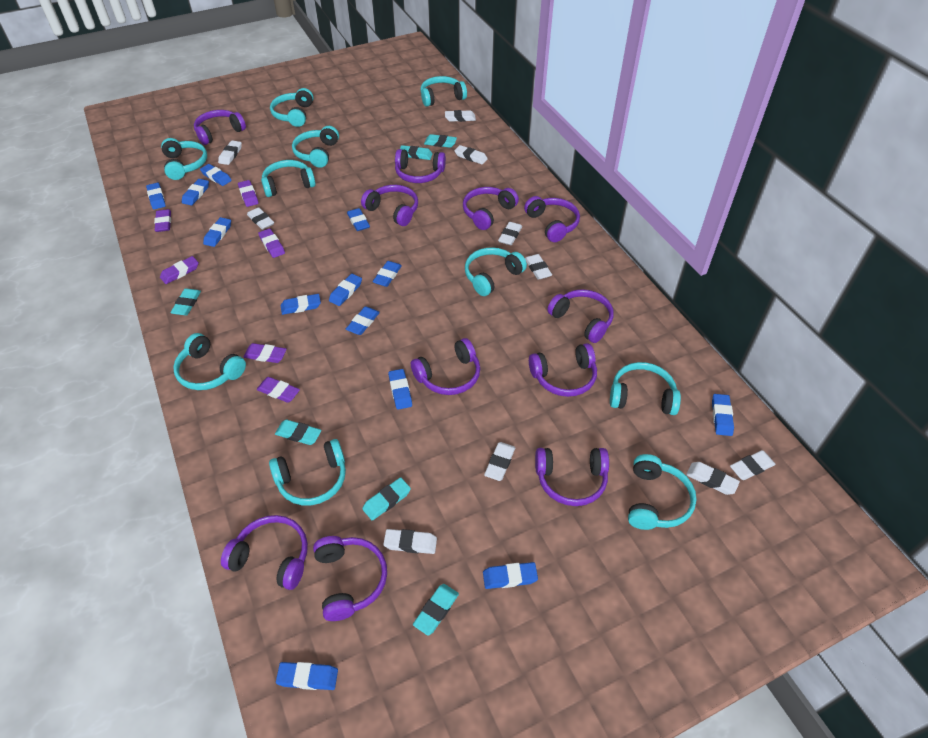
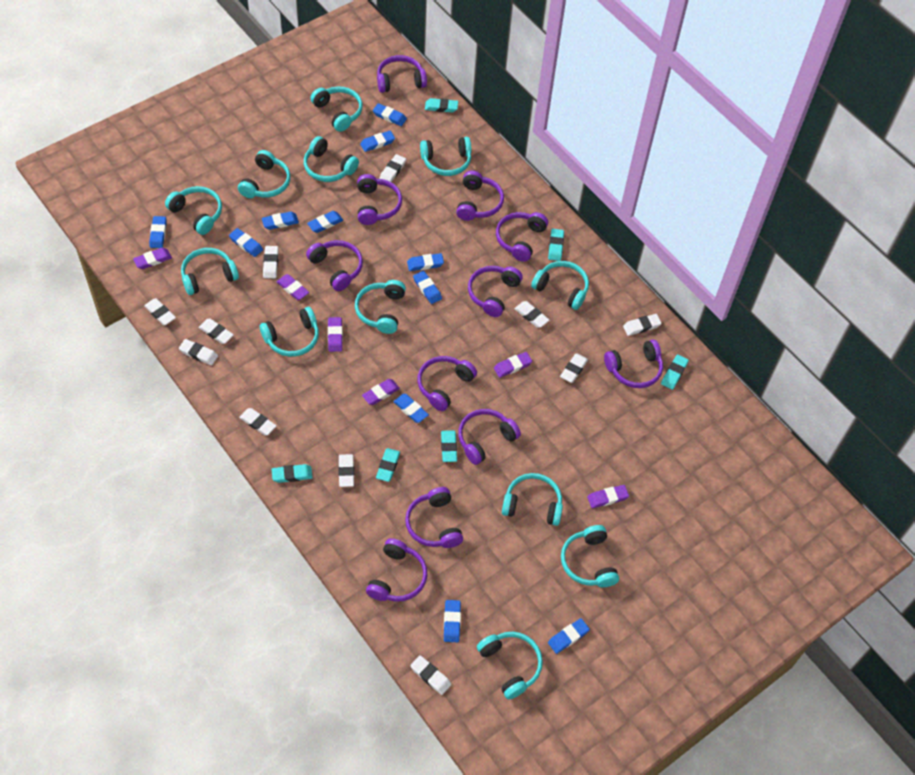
blue eraser: [146,183,166,209] [182,179,209,206] [200,164,232,186] [203,217,231,247] [276,662,338,690] [281,294,321,315] [329,274,362,306] [346,306,380,335] [347,208,370,231] [372,261,402,287] [388,369,412,410] [483,562,538,589] [712,394,734,436] = 13 -> [149,216,167,248] [229,228,263,257] [262,211,299,230] [307,211,343,233] [360,130,395,152] [373,103,407,126] [393,394,429,423] [407,253,444,271] [413,271,442,304] [444,600,461,642] [548,618,590,654] = 11
turquoise headphones: [161,138,207,180] [173,333,246,390] [261,160,316,197] [269,439,346,506] [270,88,314,127] [292,126,339,168] [420,76,467,107] [465,247,527,296] [610,362,681,415] [628,454,697,530] = 10 -> [165,186,222,235] [181,248,239,295] [238,150,291,198] [260,307,319,357] [304,136,359,182] [310,86,363,132] [355,280,406,334] [420,137,471,176] [477,632,543,699] [502,473,563,526] [531,261,589,310] [561,525,619,587] = 12
white eraser: [218,140,242,165] [247,207,274,230] [383,529,437,554] [445,110,476,122] [454,145,488,164] [484,442,515,481] [498,222,522,245] [525,254,552,280] [686,462,740,495] [730,450,776,480] = 10 -> [144,298,176,325] [179,339,218,365] [198,318,234,344] [239,408,276,435] [263,246,278,278] [338,454,354,487] [379,154,406,182] [410,655,451,695] [515,301,549,328] [560,354,588,383] [623,314,662,336] = 11

